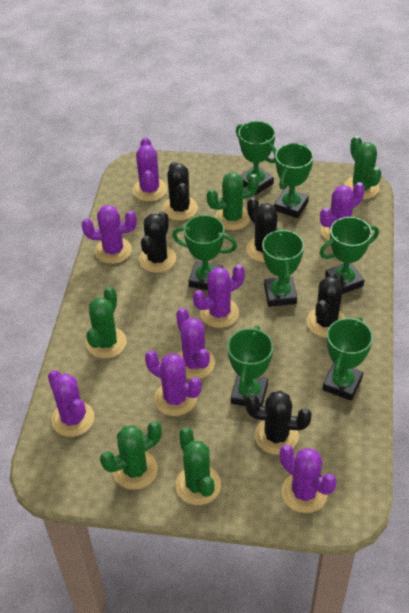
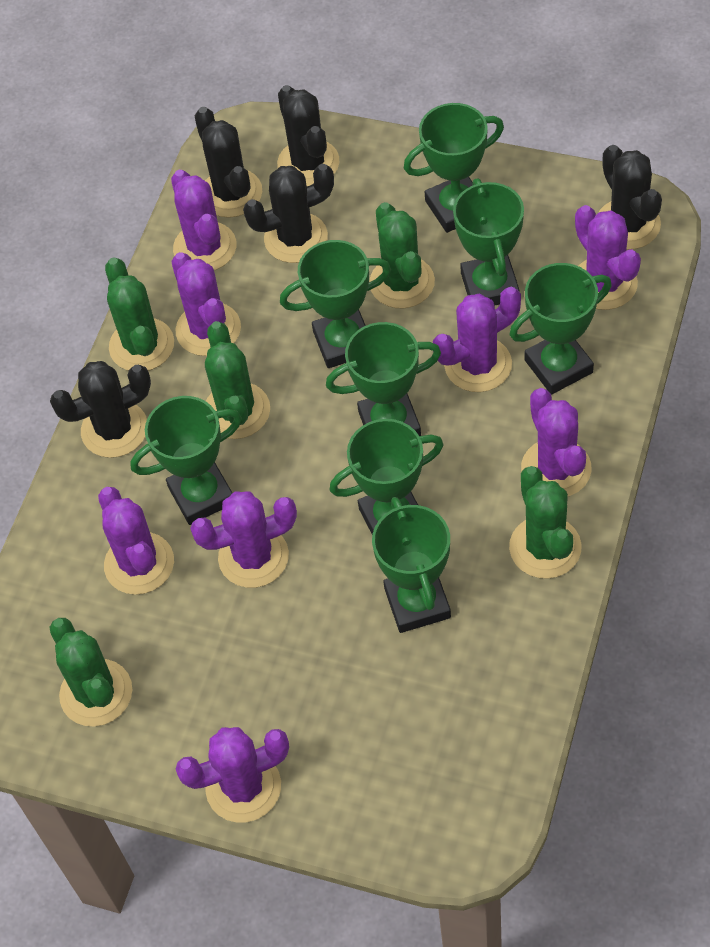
green trophy: [172,215,237,290] [227,326,273,406] [236,121,277,195] [262,228,304,307] [274,143,314,218] [320,217,379,294] [322,317,373,401] = 7 -> [130,396,242,525] [280,240,391,368] [326,322,441,436] [329,419,444,534] [372,497,451,633] [404,103,504,233] [453,178,524,306] [509,263,612,395] = 8

